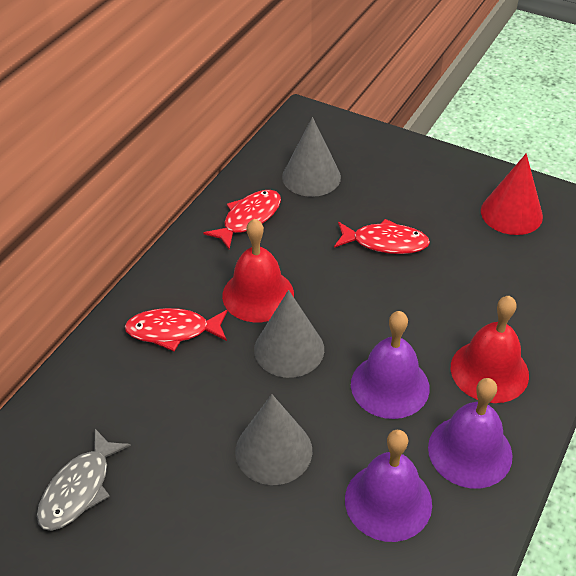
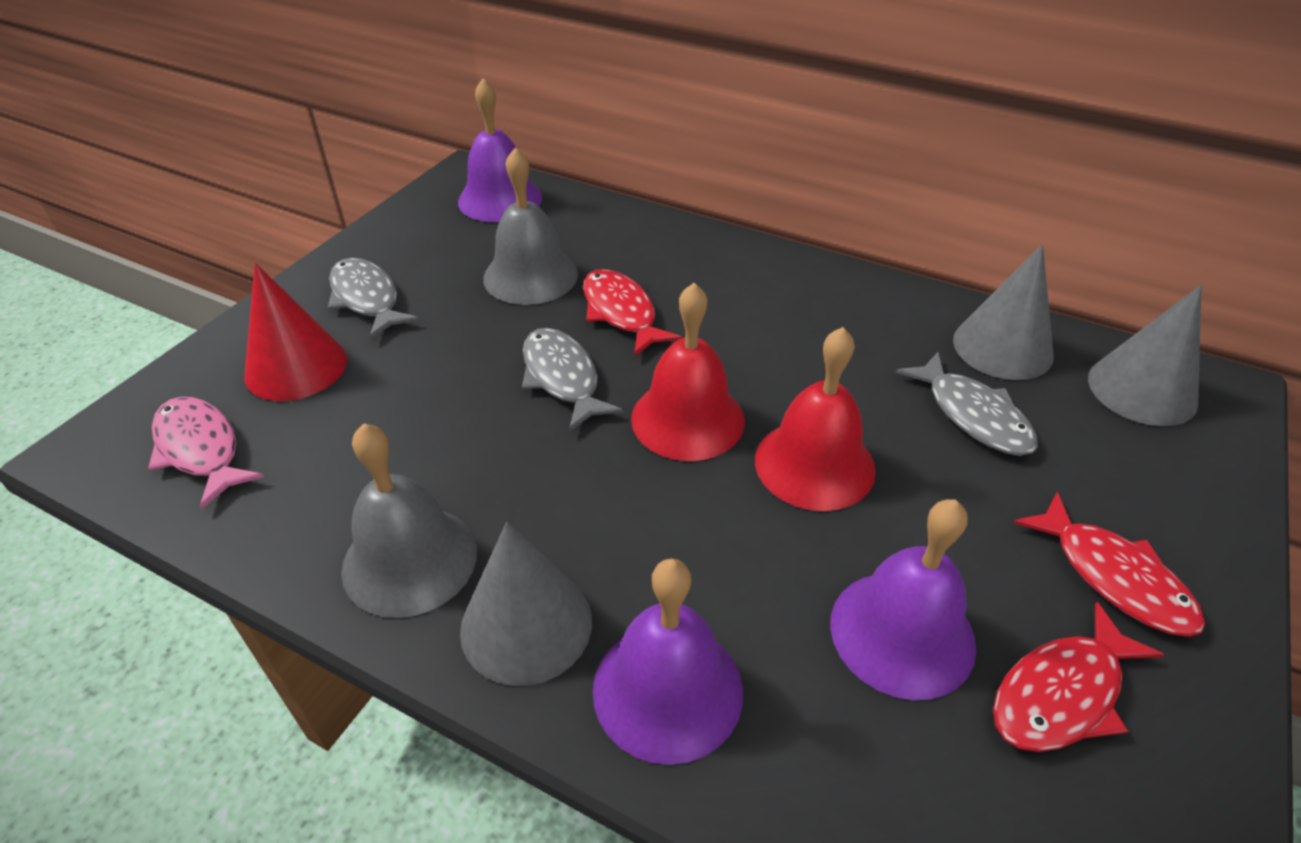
grey bell: none = 0 -> [341,423,477,618] [483,148,578,305] = 2
grey fish: [37,429,131,531] = 1 -> [328,258,420,340] [522,328,623,432] [896,352,1038,456] = 3
pink fish: none = 0 -> [148,397,264,510] = 1

